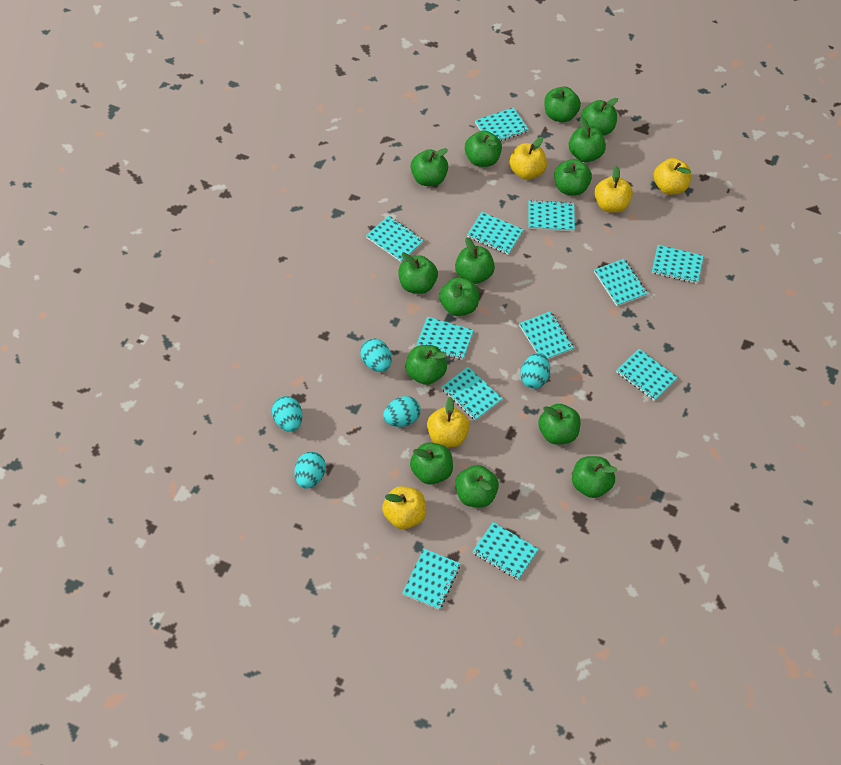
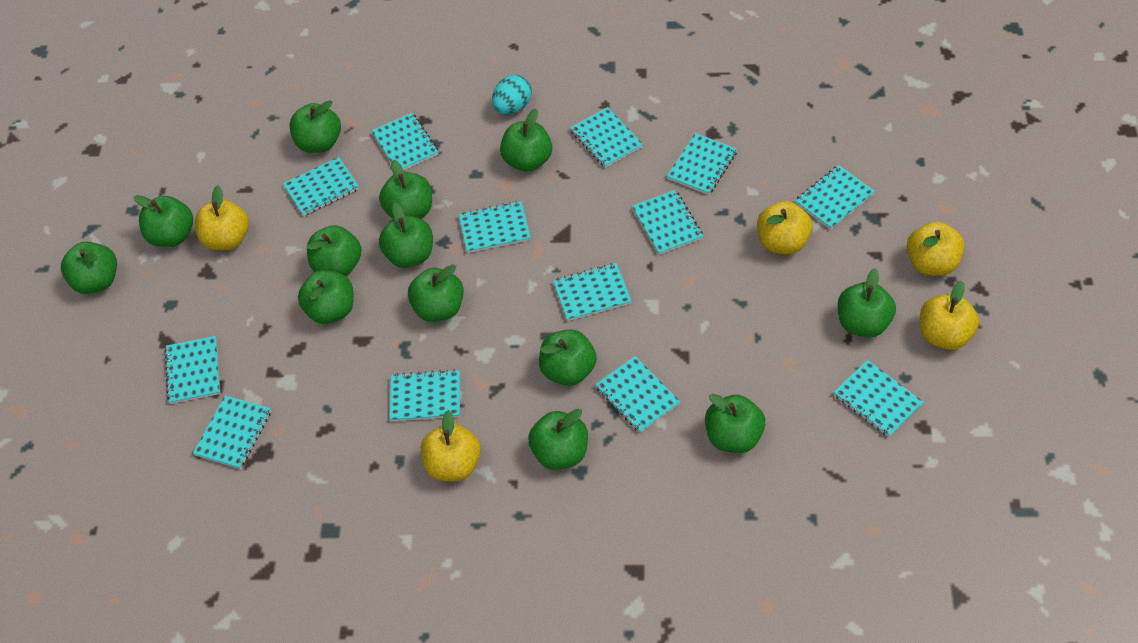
green apple: [398,253,438,294] [406,345,447,385] [410,442,453,485] [411,148,448,186] [439,277,479,316] [455,237,495,284] [455,465,499,507] [465,130,502,167] [538,404,580,445] [544,86,581,122] [554,159,592,196] [569,117,606,162] [572,456,617,498] [581,98,618,136] = 14 -> [61,242,117,294] [134,195,193,247] [289,100,341,153] [298,270,354,324] [307,225,361,276] [379,160,432,219] [379,203,433,268] [408,264,464,322] [500,109,552,172] [528,409,588,470] [539,329,597,386] [705,394,765,453] [838,268,896,337] = 13
turquoise egg: [272,396,302,432] [294,451,326,489] [360,338,391,372] [383,396,421,427] [520,353,550,389] = 5 -> [492,75,532,114] = 1
turquoise notebook: [366,216,424,262] [402,549,461,610] [416,317,474,360] [441,367,503,421] [467,212,524,255] [472,522,538,580] [475,107,529,142] [519,311,574,359] [528,200,575,231] [594,259,648,306] [616,349,678,401] [652,245,704,284] = 12 -> [165,336,220,404] [193,395,271,469] [283,157,359,216] [371,113,439,170] [390,369,460,421] [459,201,531,253] [553,263,632,321] [570,107,643,168] [595,356,680,433] [632,190,703,255] [667,133,737,195] [795,165,875,229] [833,360,924,437] = 13

